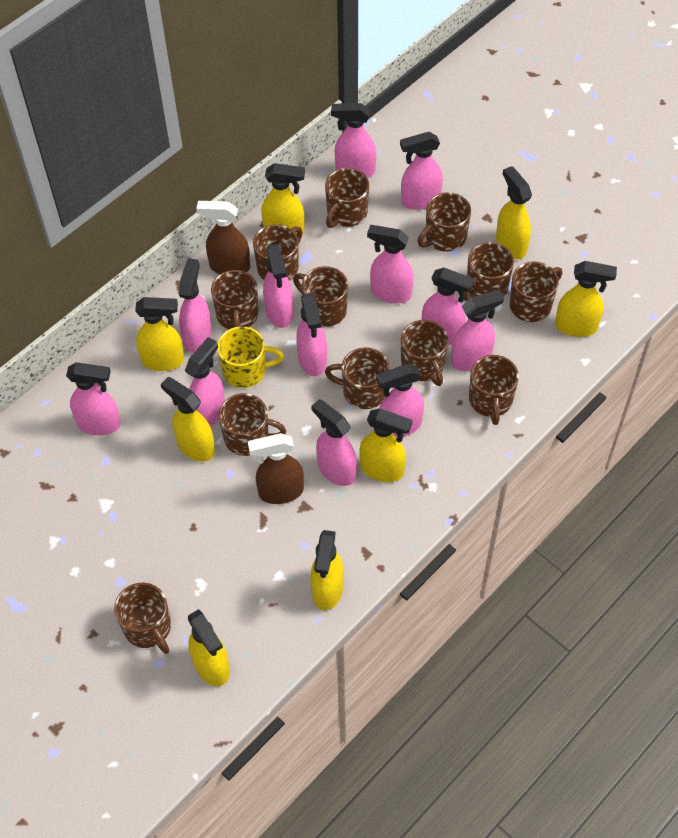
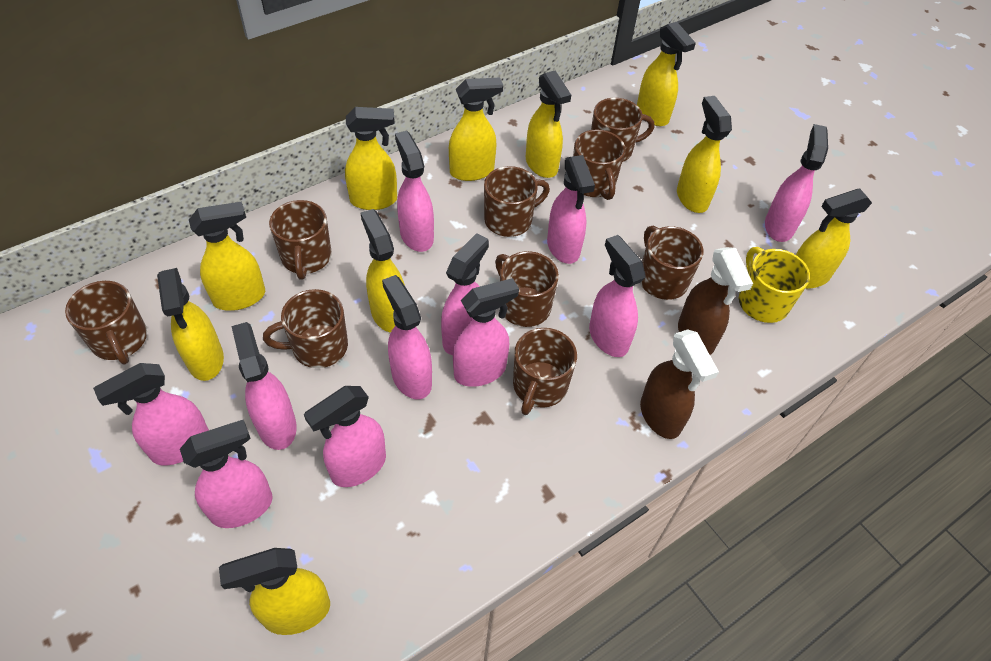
brown mug: [114,583,171,654] [211,270,258,329] [218,393,286,456] [253,224,302,281] [293,266,348,327] [325,168,369,228] [325,347,390,409] [401,320,448,386] [417,192,471,252] [464,242,514,301] [469,355,519,425] [510,262,563,322] = 12 -> [65,281,147,365] [263,289,348,368] [269,200,332,279] [484,166,550,237] [495,251,559,327] [513,328,577,415] [573,129,625,200] [591,98,654,162] [640,226,703,300] = 9
pink spray bottle: [66,362,121,435] [179,258,212,353] [185,337,225,427] [263,244,294,328] [296,293,327,376] [311,399,357,486] [331,103,376,178] [367,225,414,304] [376,364,424,438] [400,132,443,210] [422,268,474,345] [451,289,504,371] = 12 -> [93,363,209,466] [180,420,273,528] [231,322,297,450] [304,386,386,487] [382,275,432,399] [395,131,434,252] [441,233,489,355] [453,278,519,387] [547,155,595,264] [589,235,646,357] [765,124,828,242] = 11
yellow spray bottle: [135,297,184,371] [161,377,215,462] [188,609,230,687] [261,163,305,235] [310,530,344,610] [359,408,412,482] [496,166,532,259] [555,261,617,337] = 8 -> [157,268,224,381] [189,202,265,311] [219,548,330,635] [345,107,397,210] [361,209,405,333] [449,77,503,181] [526,70,571,178] [637,22,696,126] [677,96,732,213] [796,189,872,289] = 10

